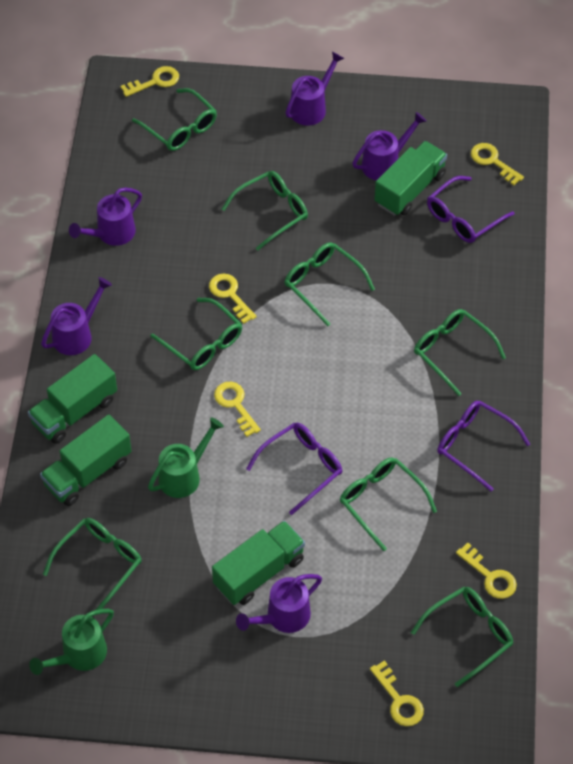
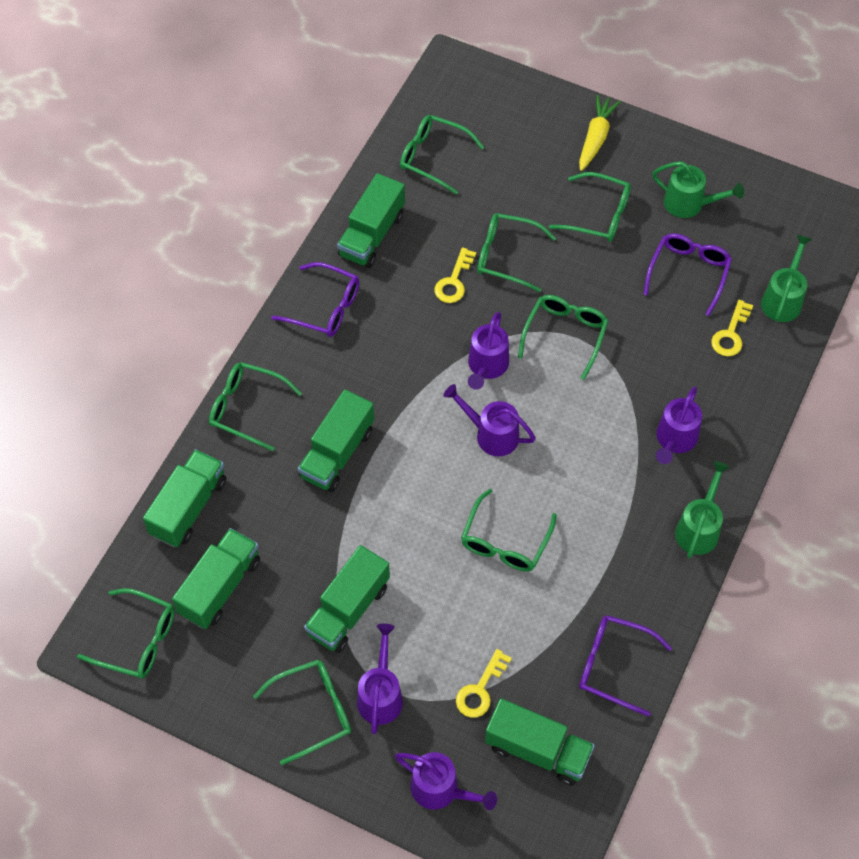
green truck: [28,354,117,444] [40,415,131,506] [212,521,305,605] [375,141,447,216] = 4 -> [143,449,226,547] [172,528,260,629] [298,389,374,492] [304,545,390,653] [337,173,405,268] [485,698,595,786] = 6
green watering can: [29,609,114,675] [148,417,224,498] = 2 -> [652,161,744,218] [675,461,730,558] [761,235,812,322] = 3
yellow carrot: none = 0 -> [579,95,621,171] = 1
yellow key: [121,66,179,97] [209,274,257,324] [214,382,261,437] [370,660,424,726] [456,543,517,599] [471,143,524,186] = 6 -> [434,247,476,303] [456,649,512,718] [711,300,753,356] = 3

